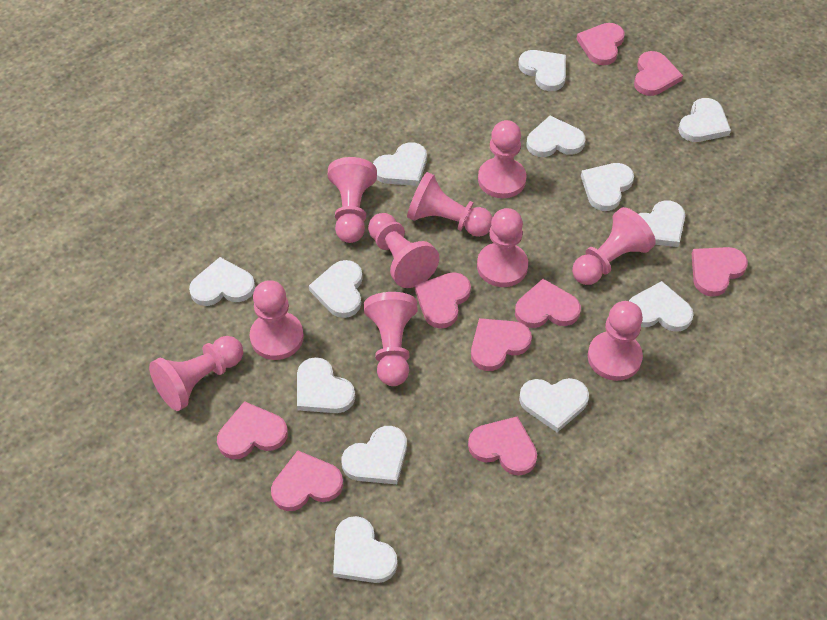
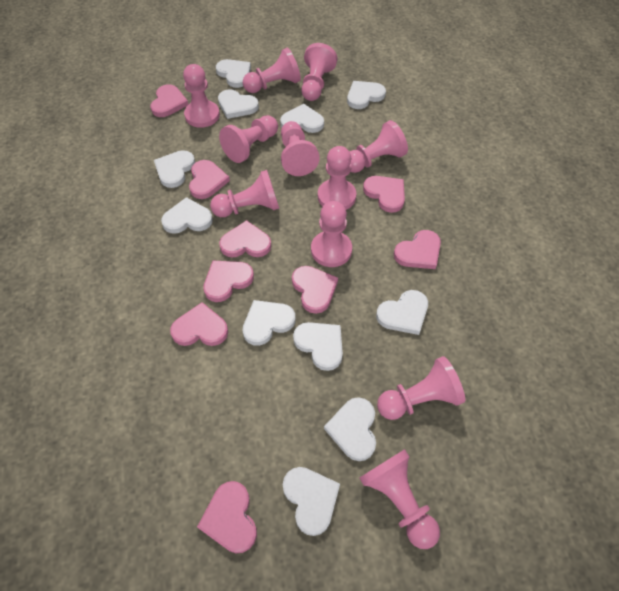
pink pawn: [149,336,243,411] [250,280,304,360] [328,157,377,243] [364,292,417,386] [368,213,439,288] [407,172,493,237] [477,208,528,287] [478,120,527,198] [572,207,656,285] [588,301,643,381] = 10 -> [183,64,220,128] [210,170,279,217] [219,115,278,163] [243,48,301,93] [281,121,320,176] [302,43,337,101] [311,201,352,267] [318,146,356,210] [349,120,408,173] [359,449,440,549] [377,356,465,420] = 11
white heart: [189,257,255,306] [297,357,355,413] [309,260,363,318] [333,516,397,583] [342,426,407,484] [373,142,427,186] [518,50,566,91] [519,378,589,432] [526,116,585,157] [581,163,634,211] [629,281,694,332] [638,200,685,247] [678,98,731,142] = 13 -> [154,150,195,188] [161,197,213,234] [216,59,251,88] [218,89,259,119] [242,300,295,346] [280,104,324,133] [283,467,340,536] [293,322,343,371] [324,397,376,461] [347,81,386,109] [376,290,428,335] = 11

